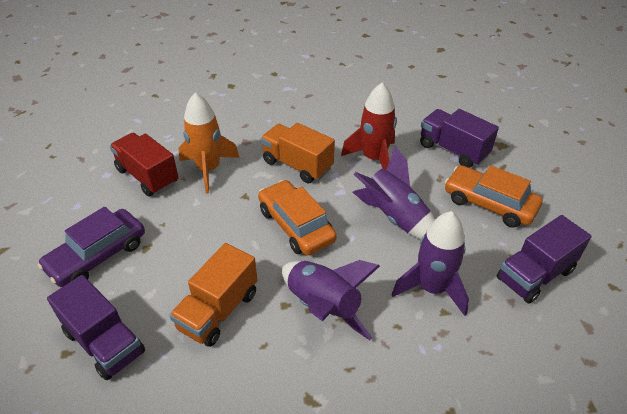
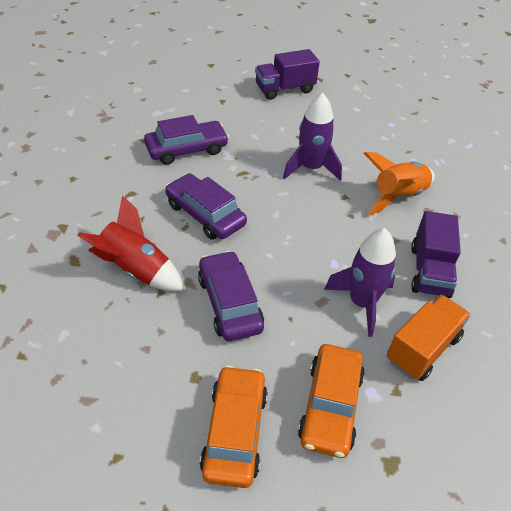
orange truck: [170,243,258,347] [261,123,335,183] = 2 -> [387,295,471,381] = 1
purple car: [38,207,145,287] = 1 -> [144,115,229,165] [165,173,247,240] [198,251,264,341] = 3
purple rocket: [282,260,380,340] [353,146,435,240] [392,211,469,316] = 3 -> [283,93,342,181] [324,228,396,337] = 2
purple truck: [47,275,145,380] [420,109,499,168] [497,215,591,304] = 3 -> [255,49,320,100] [411,211,461,298] = 2
red truck: [110,133,179,197] = 1 -> none = 0

